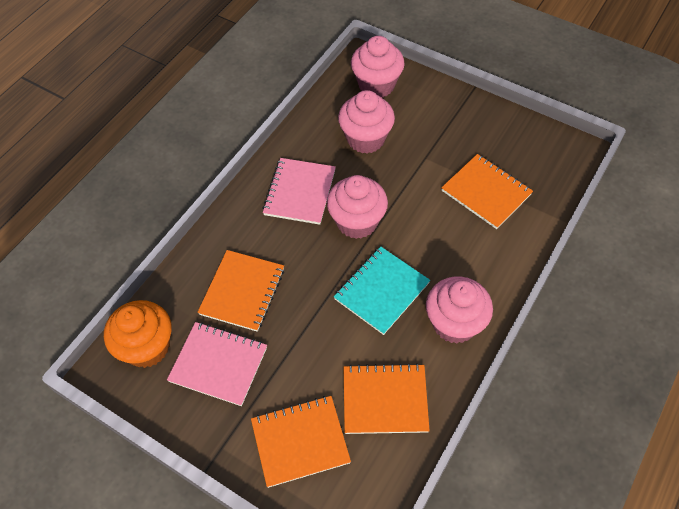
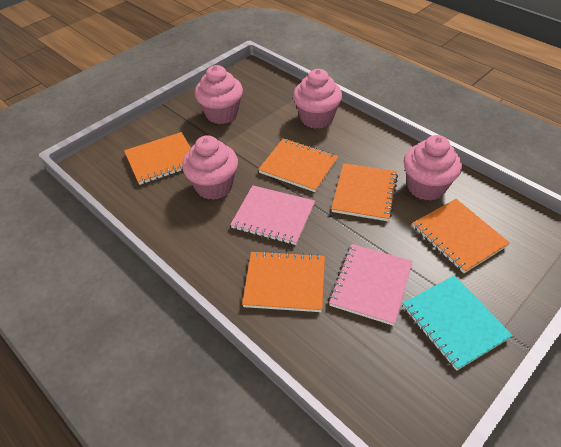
orange cupcake: [104,300,172,368] = 1 -> none = 0
orange notebook: [197,250,284,332] [251,396,351,488] [344,363,430,434] [441,154,533,229] = 4 -> [124,132,191,185] [242,251,325,312] [258,138,338,192] [331,163,398,221] [413,199,510,273] = 5

